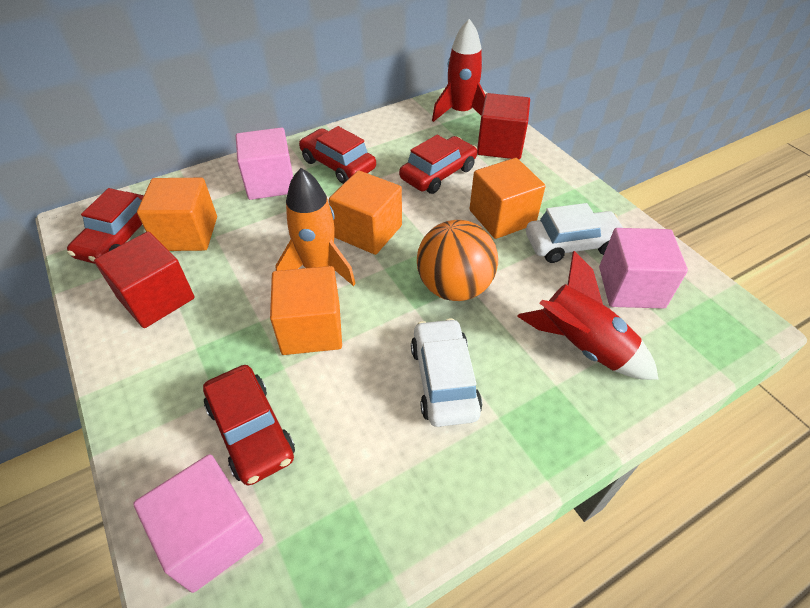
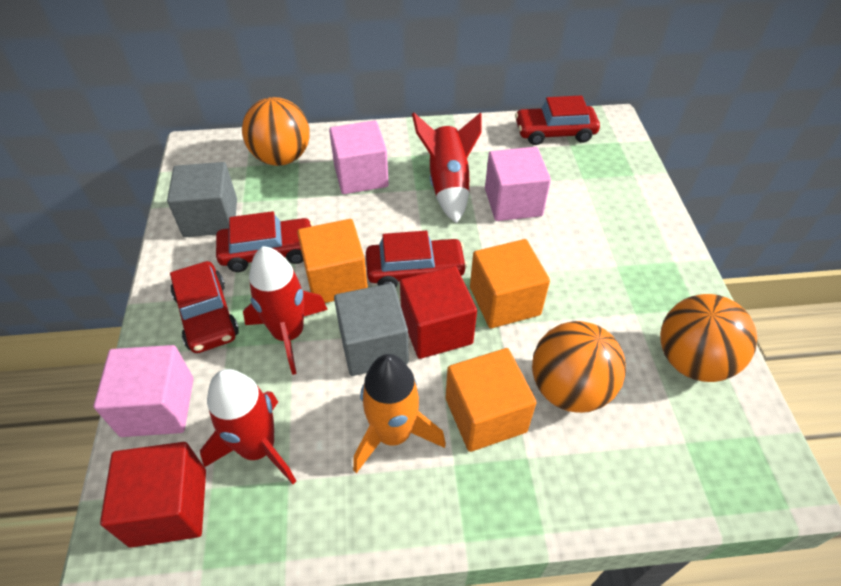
grey cube: none = 0 -> [167,162,237,237] [334,283,409,376] = 2
orange ball: [417,220,498,301] = 1 -> [242,97,310,166] [532,321,626,413] [660,294,757,382] = 3
orange cube: [137,178,217,251] [270,266,342,355] [329,170,402,255] [470,158,545,239] = 4 -> [297,219,368,303] [446,348,537,452] [470,239,550,328] = 3
red rocket: [432,19,485,122] [517,251,659,380] = 2 -> [200,369,296,484] [243,246,328,375] [412,112,482,224] = 3
white car: [411,318,482,427] [526,203,623,263] = 2 -> none = 0

